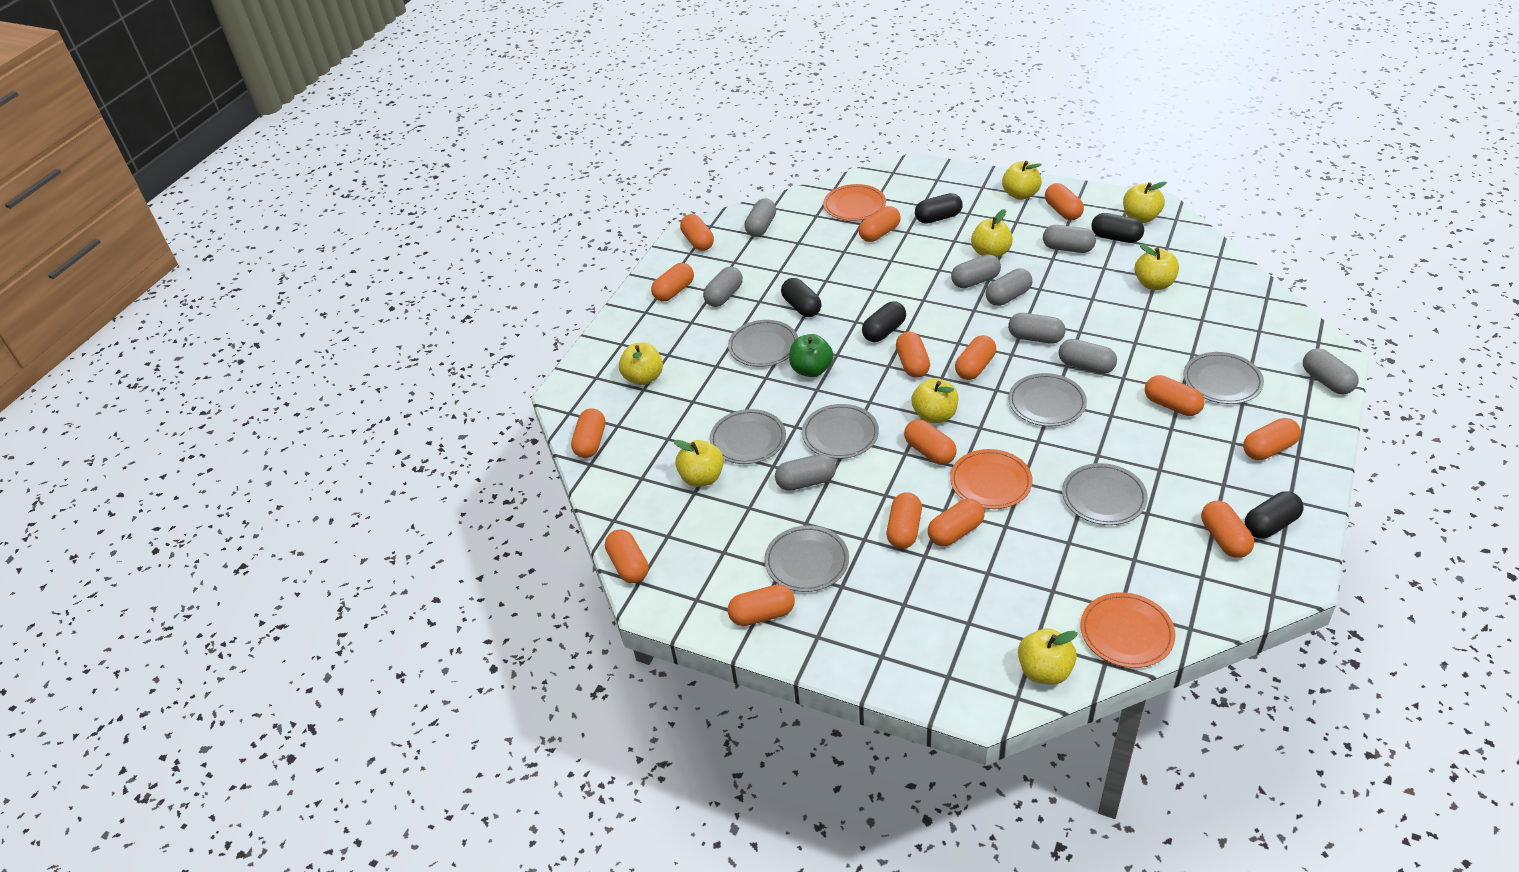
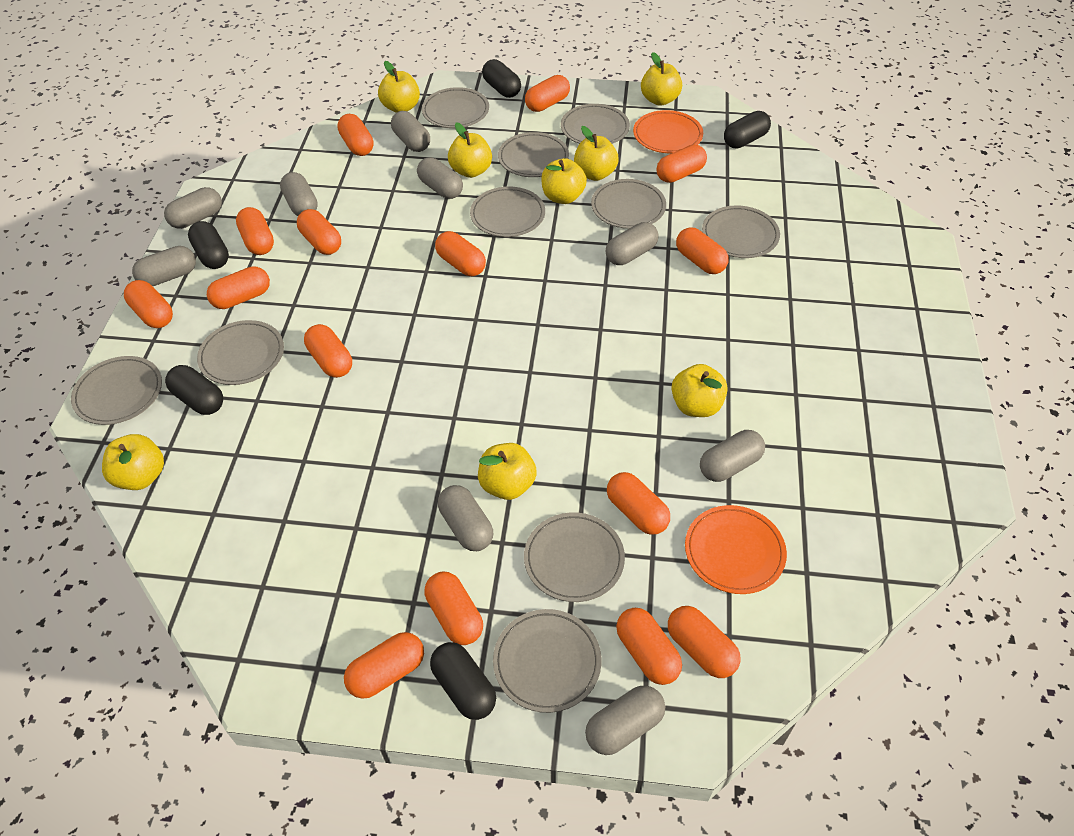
green apple: [789,334,833,377] = 1 -> none = 0
grey plate: [710,409,786,464] [728,320,798,367] [764,525,849,592] [802,404,879,459] [1009,373,1087,426] [1062,463,1148,525] [1183,352,1264,404] = 7 -> [71,356,162,425] [197,320,284,385] [422,87,489,128] [470,187,545,237] [493,609,601,713] [498,132,569,177] [524,512,625,602] [561,104,630,144] [591,179,666,229] [702,205,780,258] = 10
orange plate: [823,184,886,221] [950,449,1033,509] [1081,592,1175,668] = 3 -> [633,110,703,153] [685,505,787,594] = 2

